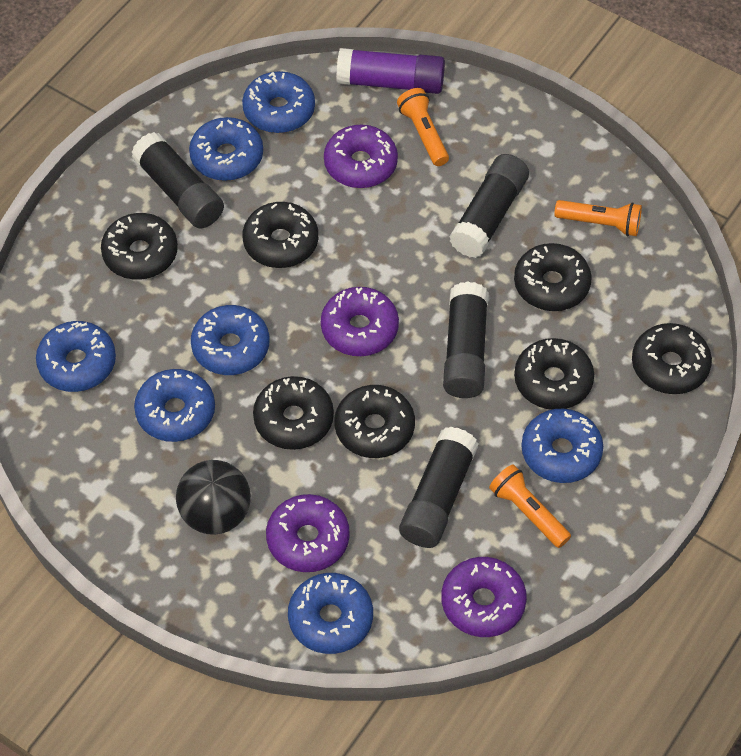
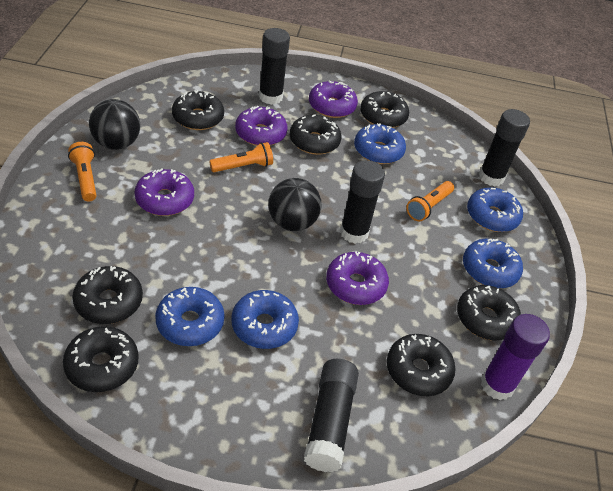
black ball: [176,460,251,535] = 1 -> [89,99,140,150] [268,178,321,231] = 2
blue donut: [36,321,116,392] [134,369,215,442] [189,117,263,181] [191,305,269,375] [242,71,315,133] [288,573,373,654] [521,409,603,483] = 7 -> [155,287,224,346] [231,290,299,349] [354,123,406,164] [463,238,523,289] [467,188,523,232] = 5

